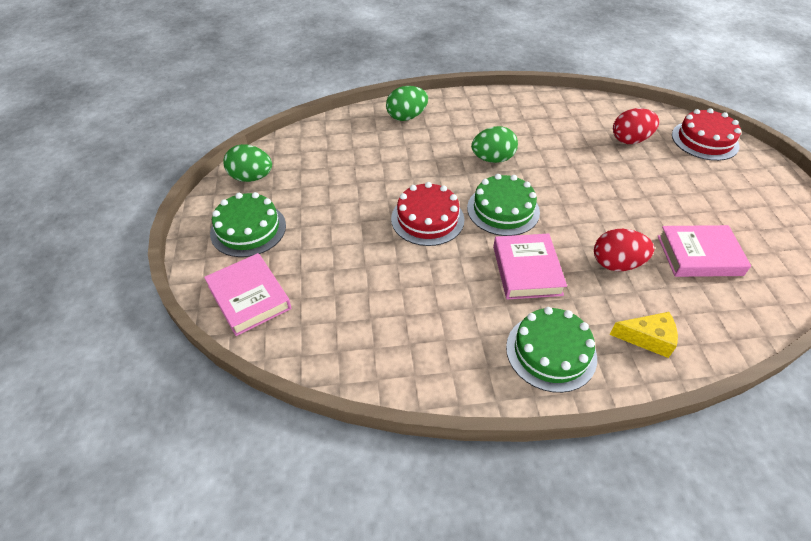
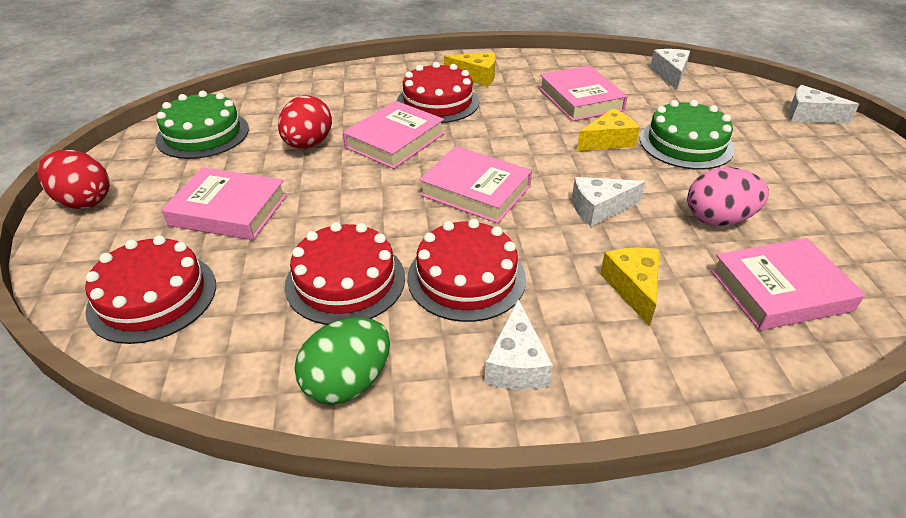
green cake: [210,192,286,257] [467,174,540,236] [506,307,597,393] = 3 -> [155,91,249,159] [640,100,735,170] = 2
green egg: [223,144,272,182] [386,86,428,121] [471,126,518,163] = 3 -> [294,317,390,405] = 1
pink book: [204,253,291,336] [493,234,567,300] [658,225,751,277] = 3 -> [162,167,287,240] [343,101,444,169] [419,146,532,224] [539,65,628,121] [711,238,865,331] = 5
pink egg: none = 0 -> [687,167,769,226] = 1
red cake: [391,182,464,246] [672,108,741,161] = 2 -> [85,235,216,344] [285,222,405,325] [397,62,479,123] [407,219,526,322] = 4
white cheese: none = 0 -> [484,299,553,390] [572,177,645,227] [650,49,690,90] [788,85,859,124] = 4
yellow cheese: [609,312,678,358] = 1 -> [444,52,496,87] [577,108,640,151] [600,248,659,327] = 3

